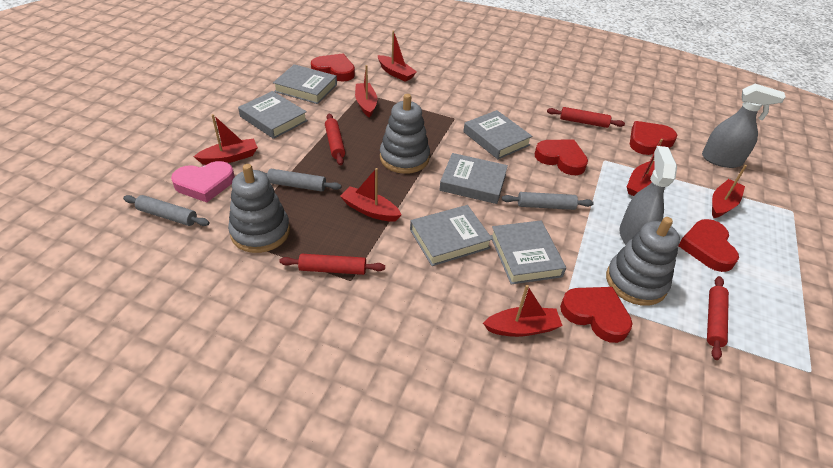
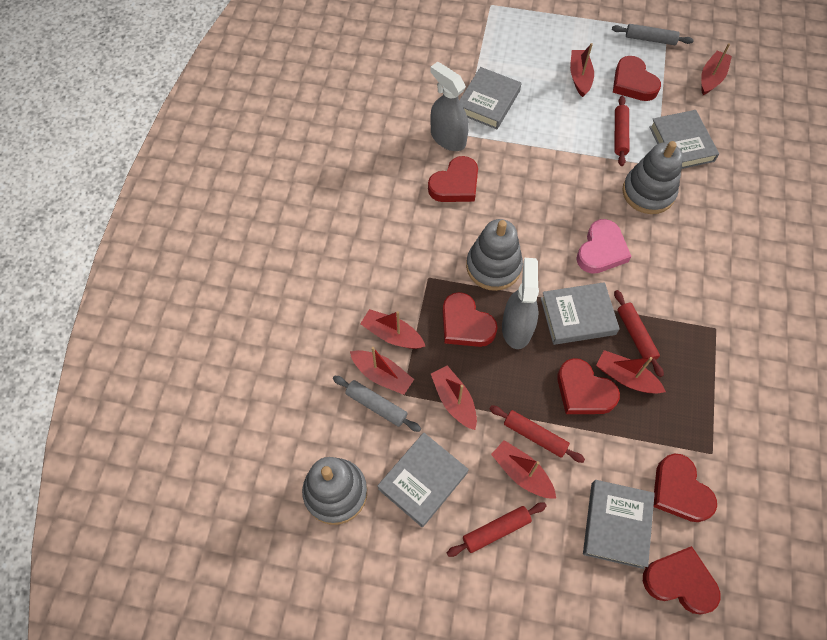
grey book: [238,91,308,139] [273,64,337,104] [410,205,492,266] [439,153,508,204] [463,110,532,159] [490,220,566,285] = 6 -> [377,432,468,527] [459,67,522,129] [541,282,620,345] [583,480,655,569] [649,110,719,169] = 5
grey rolling pin: [123,195,210,226] [257,169,341,191] [502,192,594,210] = 3 -> [333,376,421,432] [612,24,694,45] = 2
red heart: [311,53,355,82] [535,139,588,175] [560,287,633,343] [630,121,677,155] [678,219,739,272] = 5 -> [428,156,478,202] [443,292,498,347] [557,358,620,414] [613,56,661,101] [643,546,720,614] [653,453,717,522] = 6

